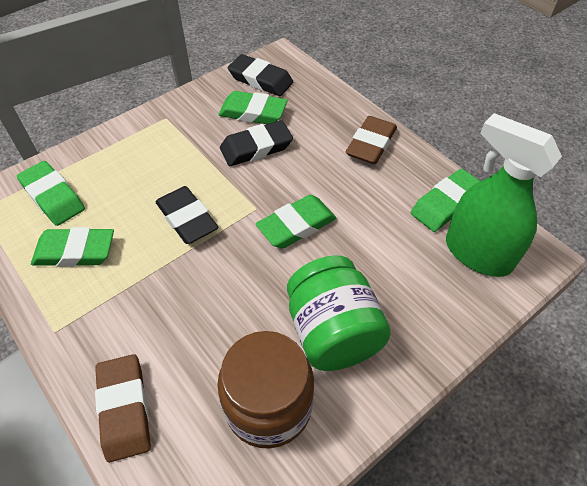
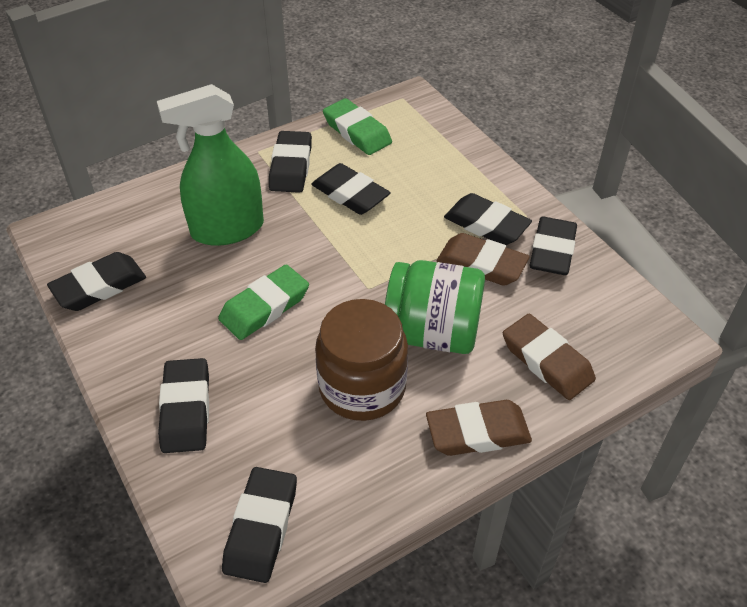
black eraser: [156,186,219,244] [220,120,293,166] [228,54,293,96] = 3 -> [47,252,146,311] [158,358,209,453] [222,467,297,583] [269,131,312,193] [311,163,391,215] [444,193,532,245] [530,217,577,275] = 7
brown eraser: [95,354,151,462] [346,116,397,164] = 2 -> [426,400,532,456] [437,233,530,286] [503,314,596,400] = 3
green eraser: [17,161,85,226] [31,227,114,267] [218,91,288,124] [256,195,336,248] [411,169,480,232] = 5 -> [218,264,309,340] [323,98,392,155] = 2

